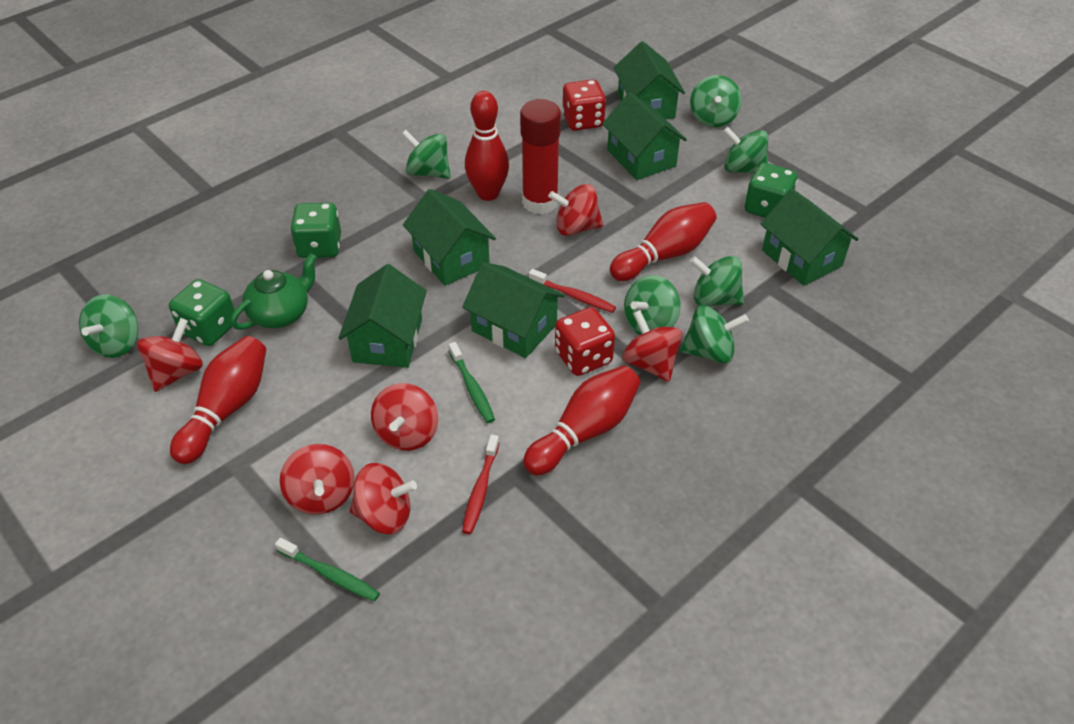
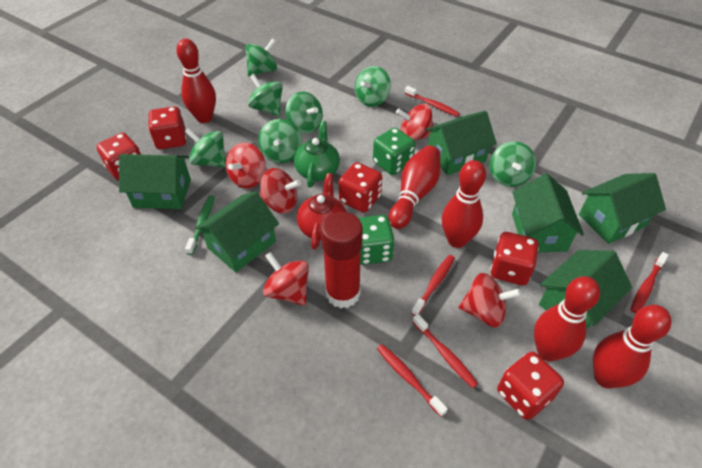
green dice: [169,279,234,346] [290,203,341,258] [745,163,797,218] = 3 -> [358,215,395,265] [373,127,415,175] = 2
green toothbrush: [275,538,380,601] [449,342,495,423] = 2 -> [185,195,215,255] = 1
red bowling pin: [170,336,266,464] [465,91,509,201] [523,365,640,475] [610,202,716,281] = 4 -> [176,39,216,123] [388,145,440,229] [442,160,486,248] [534,276,600,361] [593,305,672,389] = 5
red dice: [555,307,615,376] [562,80,606,131] = 2 -> [96,133,141,181] [148,107,186,149] [339,162,382,213] [490,232,539,285] [497,352,564,420] = 5
red spinning top: [137,318,203,392] [280,444,355,515] [350,463,417,534] [371,383,438,451] [548,184,604,236] [622,310,682,382] = 6 -> [226,143,266,188] [260,168,301,214] [263,252,309,306] [396,104,434,141] [458,273,521,328] = 5
red teapot: none = 0 -> [297,173,346,250] = 1
red toothbrush: [462,435,499,534] [529,269,616,313] = 2 -> [377,344,448,417] [405,86,460,117] [411,255,455,316] [412,314,478,388] [630,252,669,313] = 5

